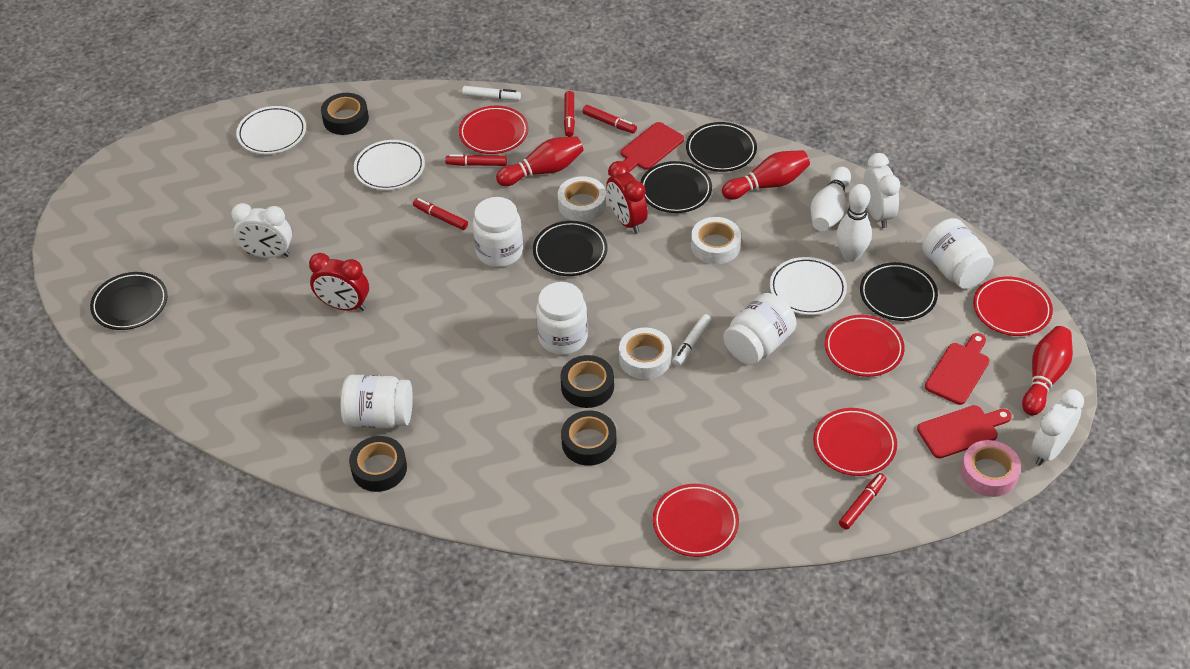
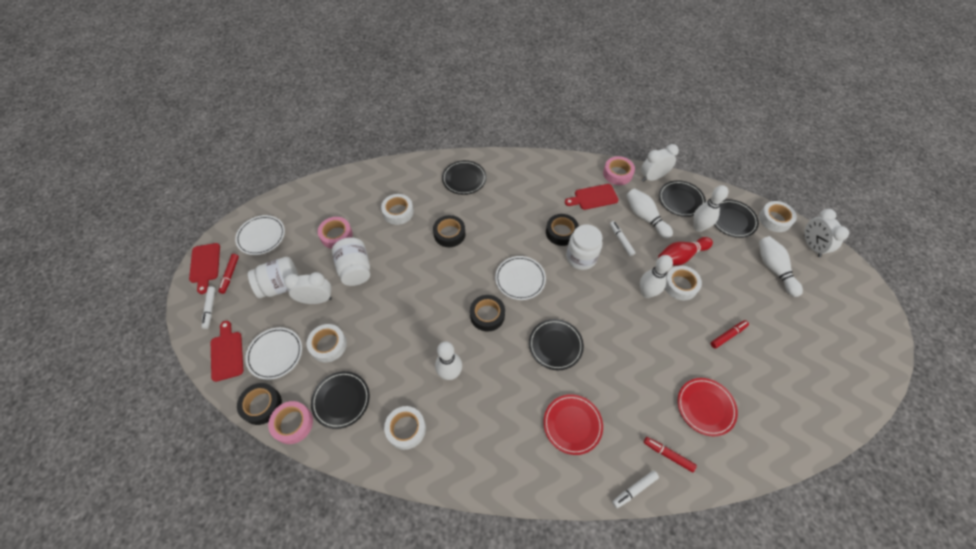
pink tape: [961,440,1021,497] = 1 -> [268,401,313,444] [318,217,353,249] [603,156,635,185] = 3
red bowling pin: [496,136,584,186] [722,150,810,200] [1022,326,1073,415] = 3 -> [658,237,713,266] = 1
red clock: [309,253,369,311] [606,161,648,234] = 2 -> none = 0
red marker: [413,198,468,230] [445,154,507,166] [564,91,575,137] [582,105,637,133] [839,473,887,529] = 5 -> [218,254,239,294] [644,437,697,472] [711,320,749,349] = 3
red plate: [459,106,529,154] [653,484,739,557] [813,408,897,476] [825,315,905,377] [973,276,1053,336] = 5 -> [543,394,603,455] [678,378,738,436] = 2
white bowling pin: [810,167,851,231] [836,184,872,262] = 2 -> [435,341,462,380] [626,188,673,239] [640,255,673,298] [693,185,728,232] [759,236,803,297] = 5
white jar: [341,375,413,428] [473,197,523,267] [536,282,588,355] [723,293,797,365] [922,218,994,289] = 5 -> [248,257,299,298] [332,237,370,286] [566,224,603,270] = 3
white marker: [462,86,521,100] [672,314,712,366] = 2 -> [201,286,216,329] [610,221,635,256] [612,470,659,508] = 3
white tape: [558,176,606,222] [619,327,672,379] [691,217,741,264] = 3 -> [307,324,347,362] [381,194,414,225] [384,406,426,450] [665,265,702,301] [759,201,797,232] = 5

